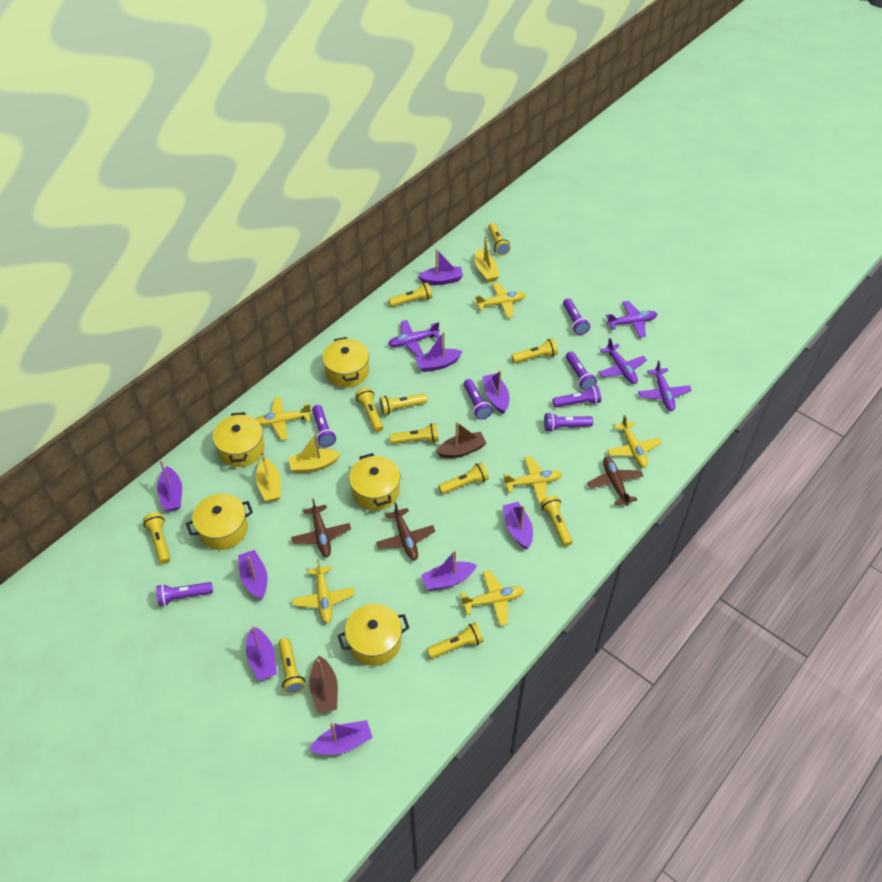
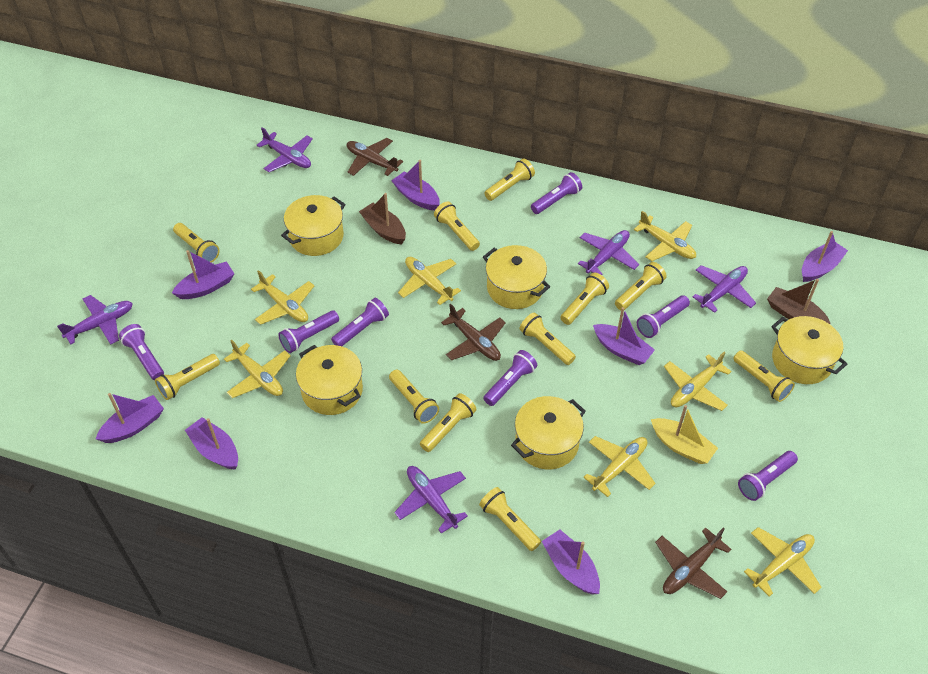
purple boat: [157,461,182,511] [238,550,267,600] [246,626,277,681] [309,720,373,755] [415,332,463,372] [418,249,463,285] [421,550,477,591] [482,371,509,414] [503,502,533,549] = 9 -> [96,393,164,443] [172,250,234,299] [185,417,238,470] [391,160,440,210] [542,529,600,595] [593,307,655,365] [802,231,848,282] = 7
purple plane: [388,320,440,357] [598,338,647,384] [606,301,658,338] [638,360,692,411] = 4 -> [57,295,133,345] [257,127,313,172] [395,466,468,534] [578,230,639,275] [693,265,756,313] = 5
yellow boat: [256,451,281,502] [288,434,341,473] [475,236,500,283] = 3 -> [651,405,718,464] = 1
yellow plane: [256,397,312,440] [292,559,355,623] [460,570,524,626] [475,282,526,318] [503,456,562,503] [607,415,662,468] = 6 -> [224,339,291,398] [251,270,314,325] [398,257,461,305] [583,436,656,497] [634,211,696,261] [664,352,732,411] [744,527,822,597] = 7

